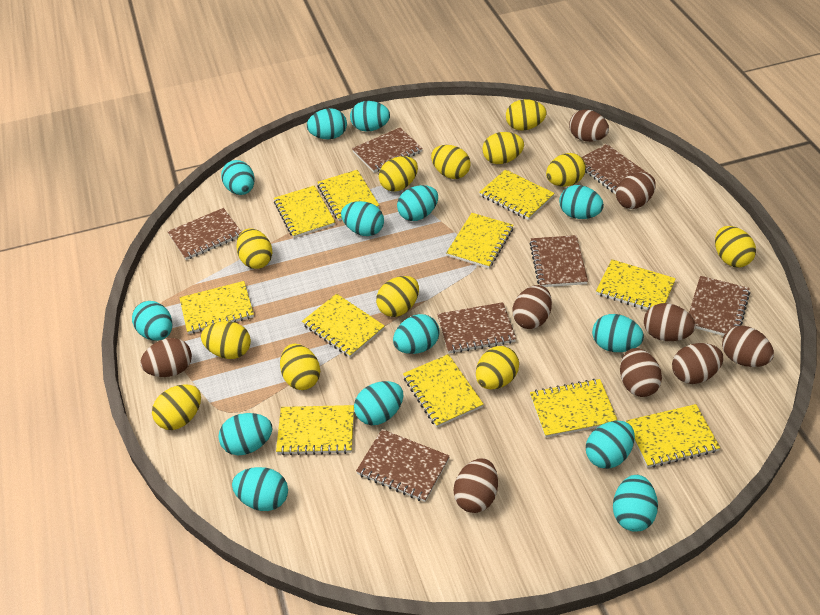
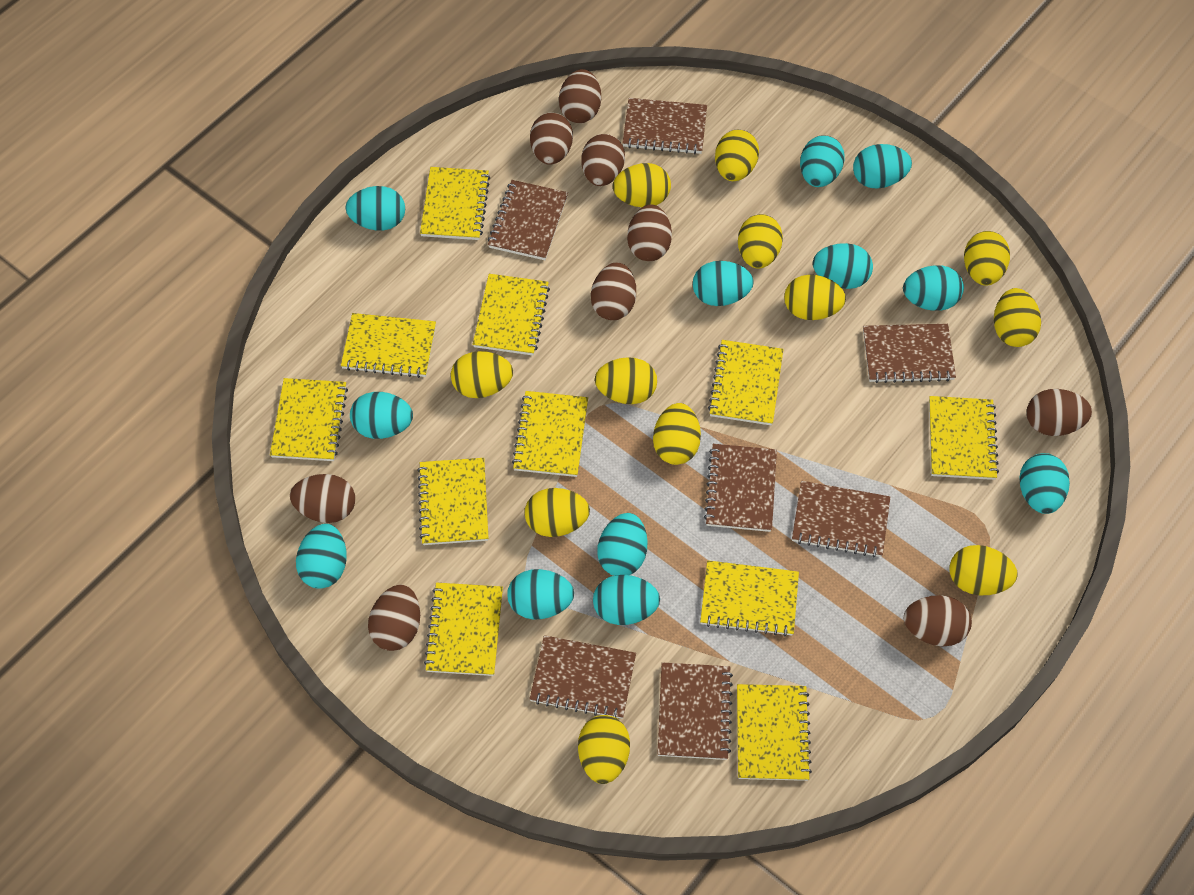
turquoise egg: [132,301,172,341] [218,413,273,455] [221,160,255,195] [232,467,288,511] [307,108,347,139] [341,201,384,236] [350,101,390,132] [354,381,403,425] [393,314,440,354] [397,185,438,221] [559,185,604,219] [586,421,635,469] [592,314,644,352] [613,475,658,532] = 14 -> [296,523,347,589] [345,186,405,231] [350,392,413,439] [507,569,574,620] [593,575,660,625] [597,513,647,576] [693,261,754,306] [800,135,845,187] [813,243,873,289] [853,144,912,189] [903,265,964,311] [1019,453,1070,514] = 12

